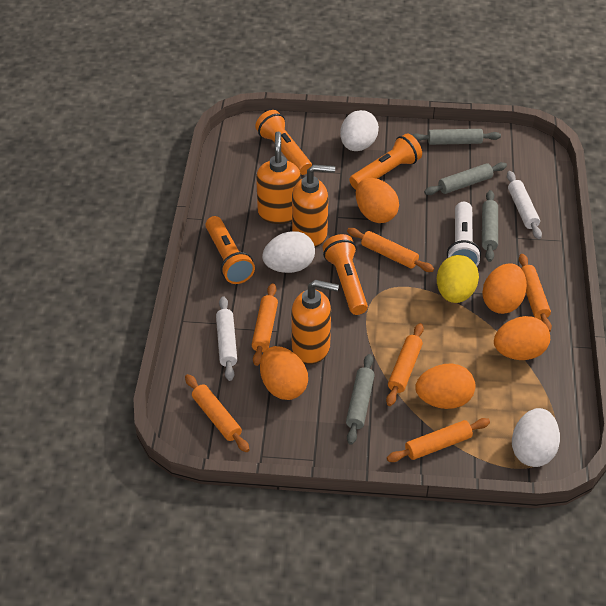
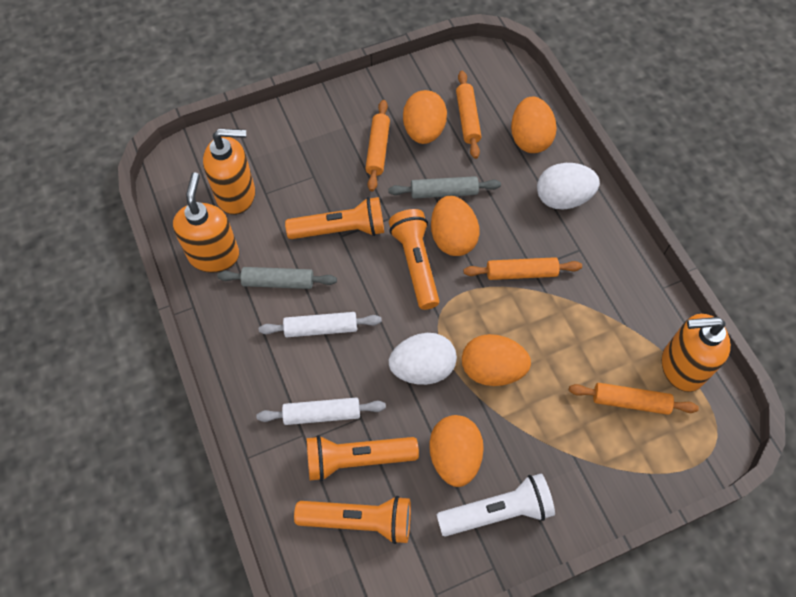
grey rolling pin: [346,354,375,445] [412,129,501,145] [424,162,507,195] [482,190,498,262] = 4 -> [217,267,337,289] [388,176,501,199] = 2
orange rolling pin: [185,374,249,452] [252,283,278,366] [347,228,434,272] [386,323,424,406] [387,418,490,462] [519,254,552,332] = 6 -> [365,100,390,191] [456,71,481,159] [464,257,582,280] [569,383,699,415] = 4
white egg: [262,231,315,273] [340,110,379,151] [512,408,560,467] = 3 -> [389,333,457,385] [537,163,600,210] = 2
yellow egg: [437,255,479,303] = 1 -> none = 0

